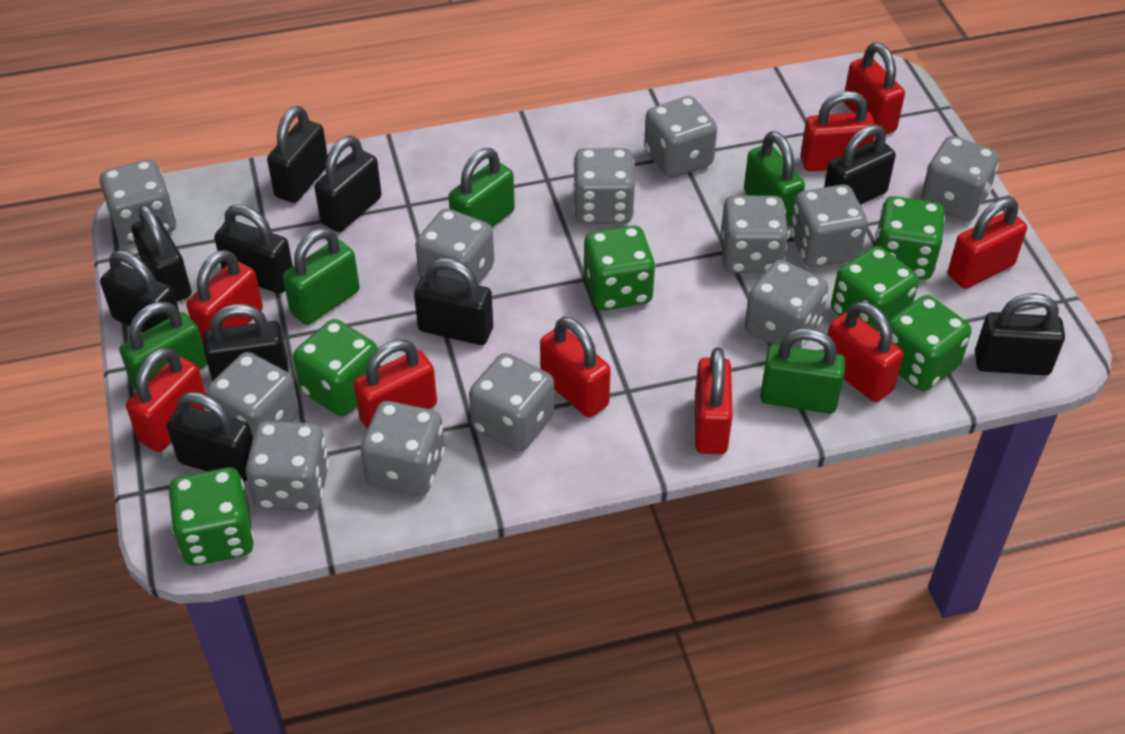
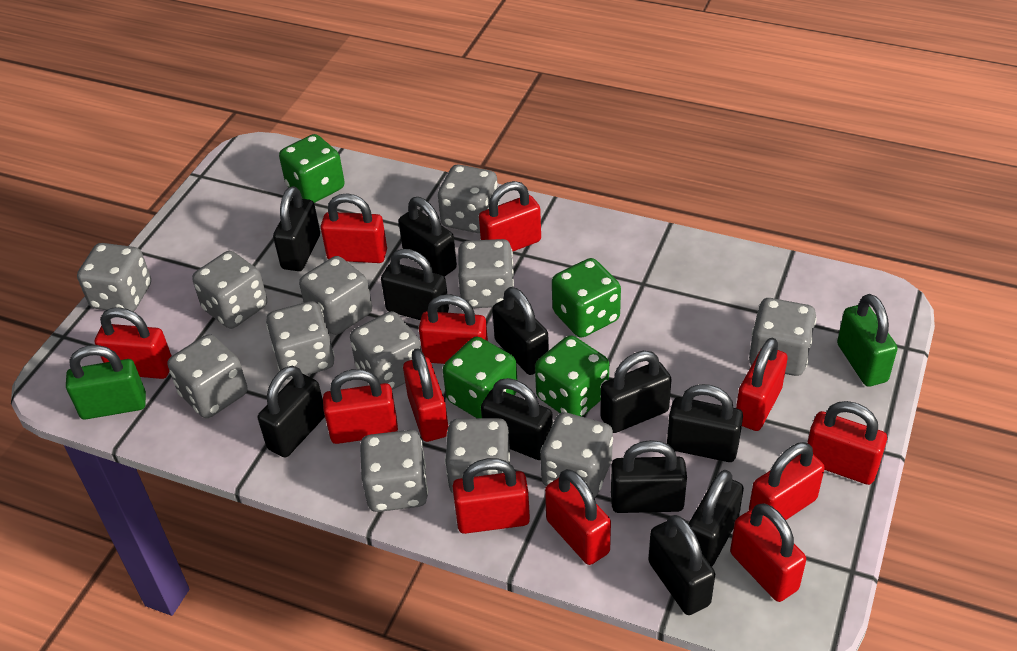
black padlock: [100,250,179,333] [131,205,192,302] [167,392,253,482] [203,304,289,381] [214,204,293,293] [267,106,328,203] [314,136,382,232] [414,258,493,345] [824,124,896,205] [975,293,1065,375] = 10 -> [258,366,325,457] [273,186,320,271] [381,249,449,320] [399,197,457,277] [481,378,553,460] [492,287,549,375] [600,351,672,433] [611,440,687,513] [648,515,715,615] [667,384,743,462] [688,470,744,566] = 11
green dice: [168,467,254,566] [293,319,381,416] [584,226,656,310] [831,246,919,333] [875,196,945,280] [889,295,971,391] = 6 -> [279,134,345,203] [443,337,517,418] [535,335,609,417] [552,258,621,338] = 4
green padlock: [119,302,207,391] [283,228,360,325] [448,148,515,227] [744,131,805,226] [760,328,846,414] = 5 -> [66,345,146,420] [837,294,898,387] = 2
red padlock: [126,347,206,452] [186,250,263,343] [354,339,437,429] [540,317,611,418] [695,347,733,454] [800,91,875,172] [824,301,903,402] [844,42,905,134] [948,197,1027,289] = 9 -> [95,307,172,379] [321,193,387,263] [323,369,398,444] [403,348,448,442] [419,294,488,364] [453,458,530,534] [479,181,541,251] [545,469,611,565] [730,503,806,602] [736,338,788,431] [748,442,825,520] [807,401,887,485] = 12

